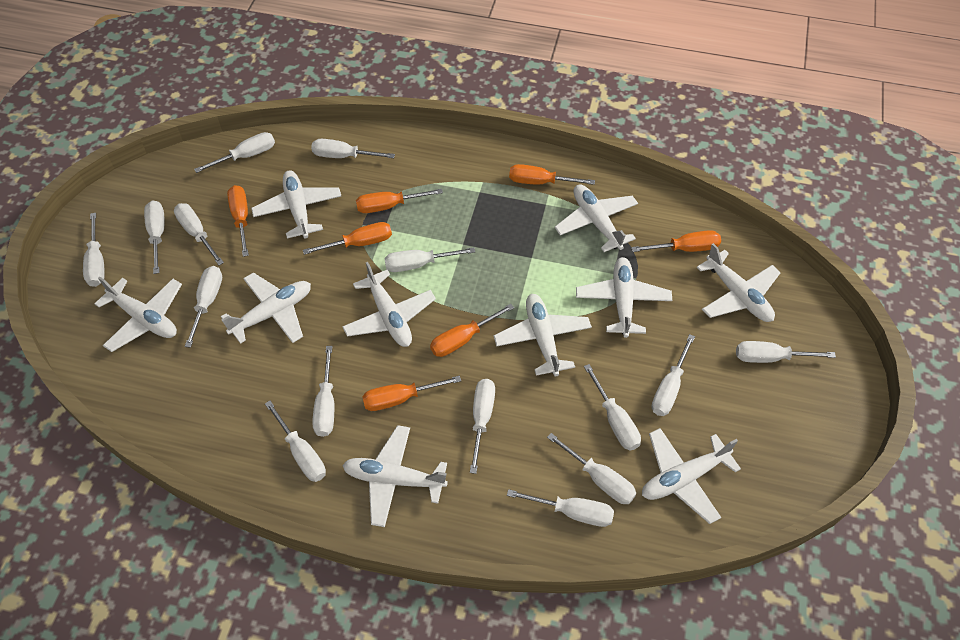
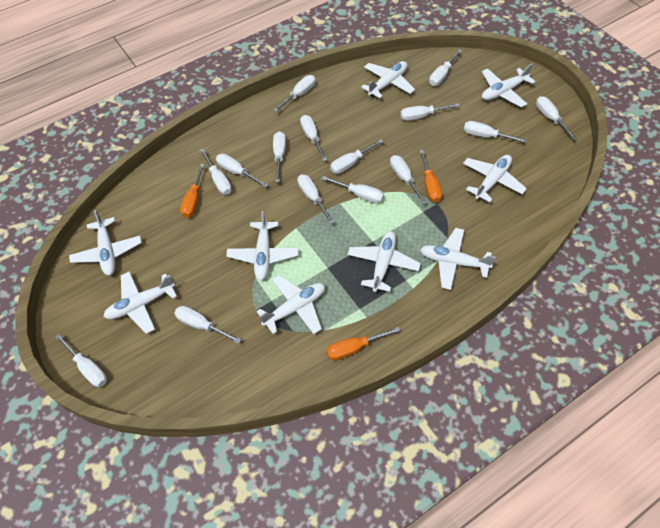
orange screwdriver: [227,185,249,257] [303,222,392,255] [356,189,443,213] [362,376,461,411] [430,304,514,357] [509,164,595,185] [631,230,721,252] = 7 -> [180,164,205,218] [326,327,400,360] [419,150,442,202] = 3
white plane: [94,277,182,352] [221,272,311,344] [251,170,341,239] [342,262,436,347] [342,425,448,527] [494,294,592,376] [555,184,638,252] [576,257,672,338] [642,428,741,524] [697,243,781,322] = 10 -> [69,210,142,275] [103,271,177,334] [226,211,299,281] [256,275,325,334] [347,231,421,292] [361,61,415,98] [420,228,496,290] [463,155,527,202] [482,64,535,107] = 9

